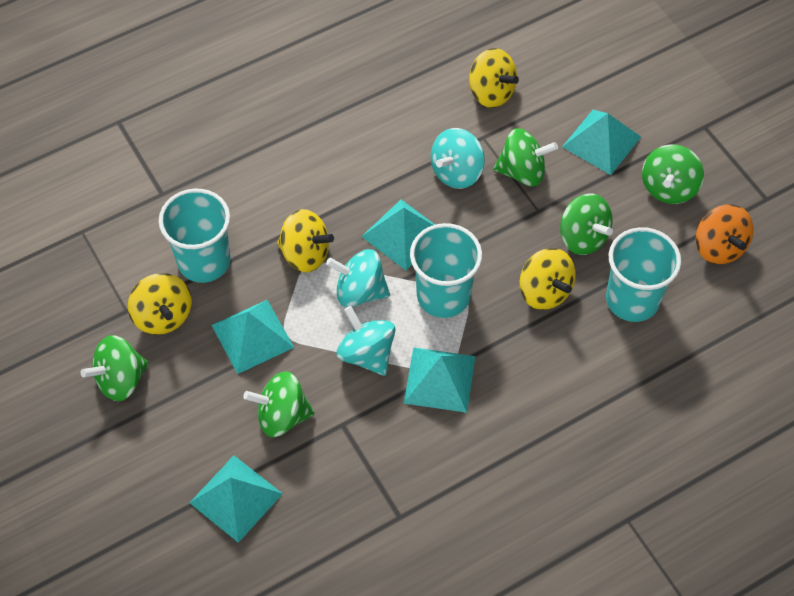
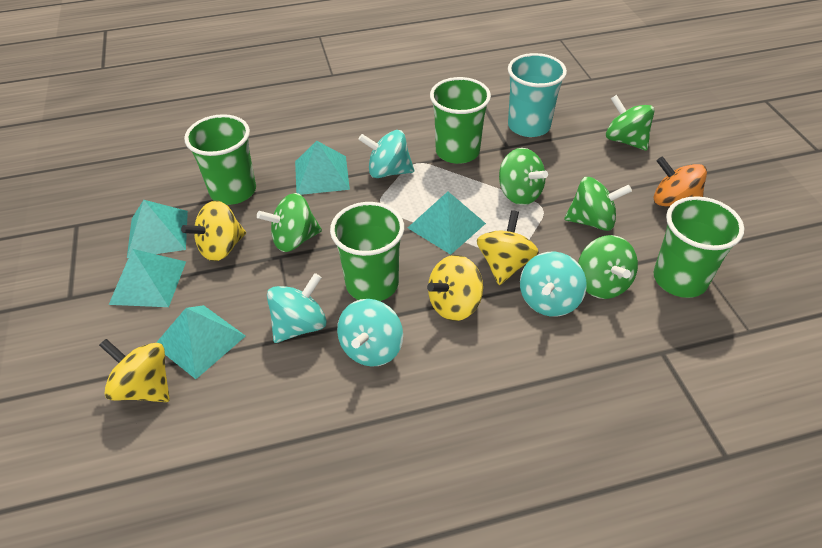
green cup: none = 0 -> [184,114,256,205] [330,202,404,301] [430,77,491,164] [653,196,744,298] = 4
turquoise cup: [159,189,231,283] [410,223,482,318] [606,227,681,322] = 3 -> [508,53,567,137] = 1
turquoise spinning top: [326,249,390,307] [337,306,395,376] [431,128,485,189] = 3 -> [267,273,327,343] [337,299,403,367] [358,130,414,178] [520,252,587,317] = 4

